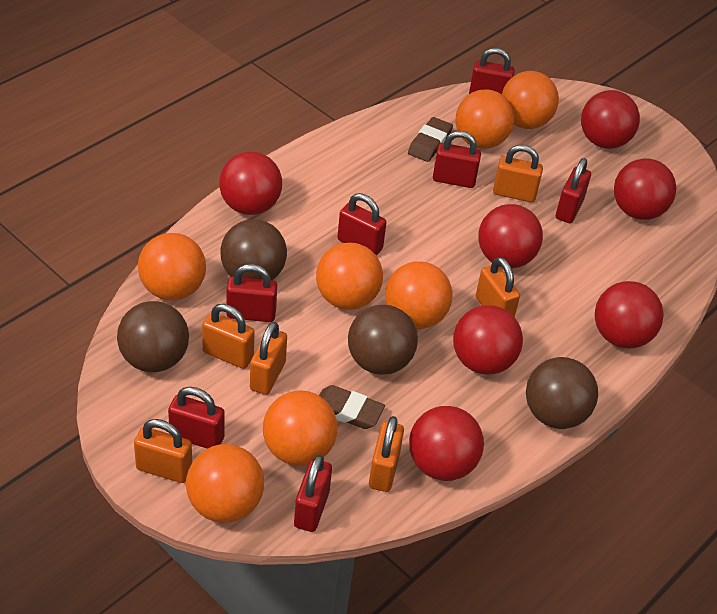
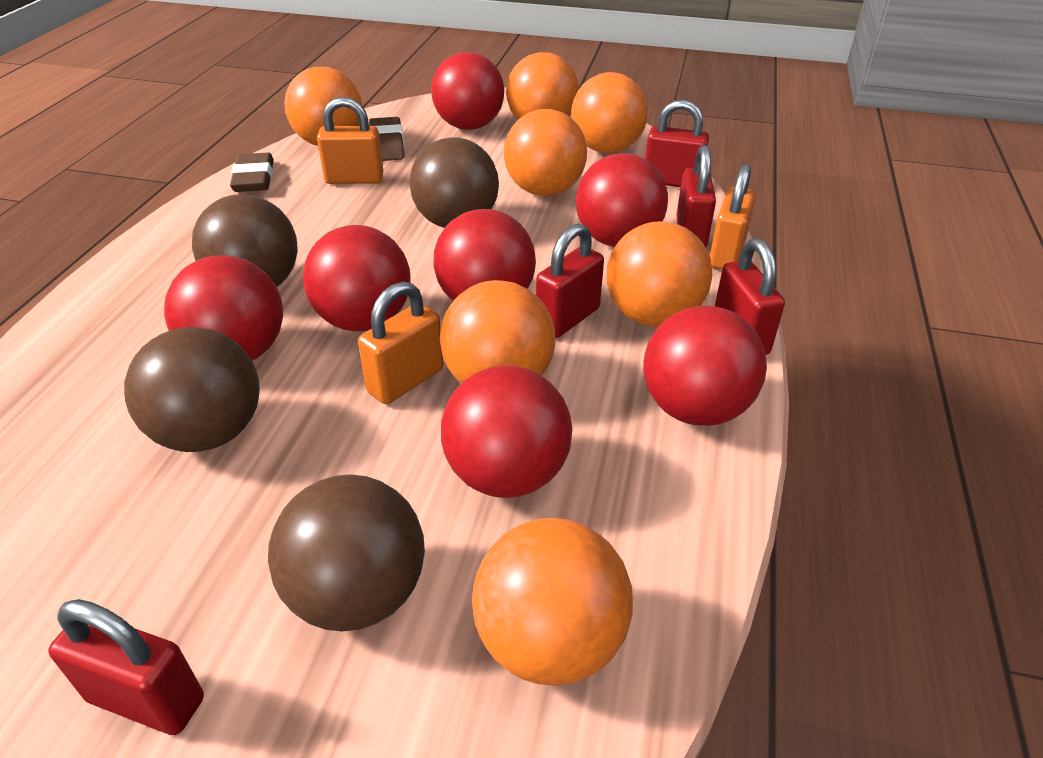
orange padlock: [134,419,192,483] [202,304,255,369] [250,322,287,395] [369,416,404,492] [476,257,520,317] [493,145,543,202] = 6 -> [317,97,383,184] [358,281,444,404] [710,164,756,270] = 3
red padlock: [168,387,225,449] [226,264,277,322] [294,455,332,532] [337,193,387,256] [433,131,481,188] [469,48,515,94] [556,158,591,223] = 7 -> [48,599,204,735] [536,223,604,338] [645,100,709,187] [676,145,716,248] [715,238,785,355] = 5

